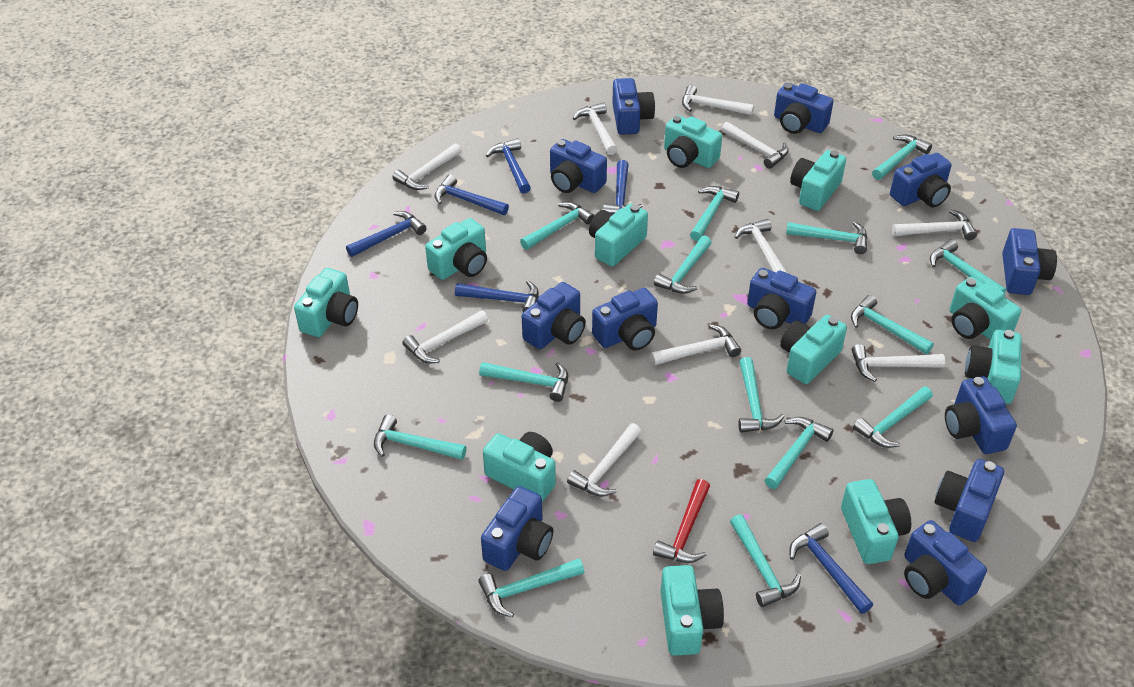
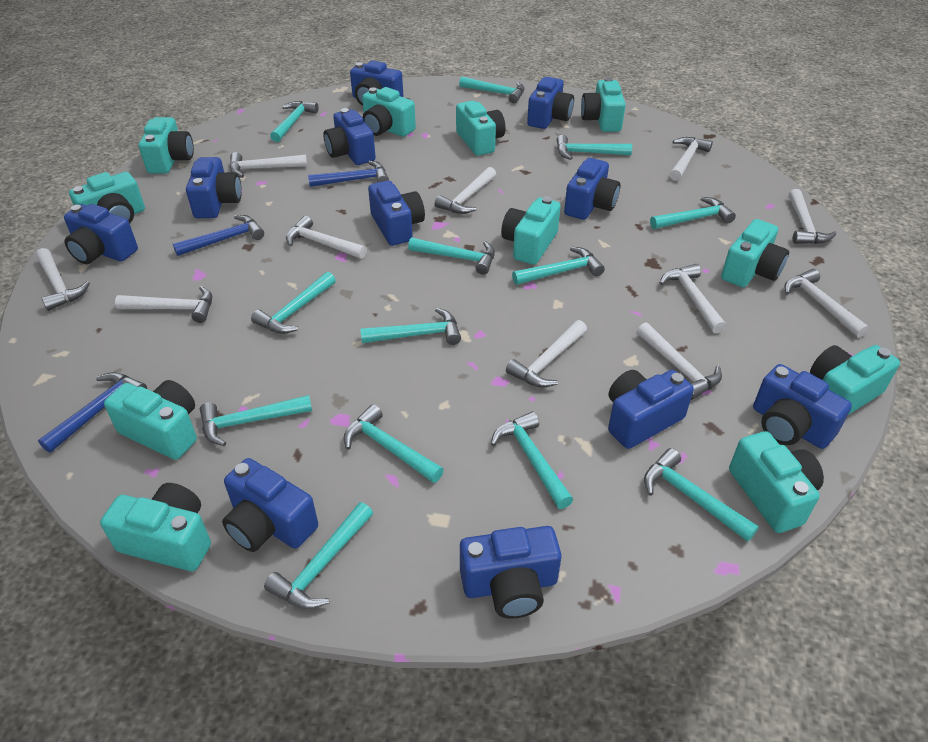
blue camera: [481,486,553,571] [522,282,586,349] [550,139,607,193] [592,288,658,350] [612,78,655,135] [747,268,816,329] [774,83,833,134] [890,153,952,207] [904,520,987,606] [934,459,1004,542] [945,377,1017,454] [1002,228,1057,295] = 12 -> [64,204,138,264] [186,157,242,218] [222,458,318,552] [324,108,376,165] [350,60,403,106] [368,180,425,246] [460,526,562,619] [527,77,574,129] [564,158,620,220] [608,370,694,449] [753,364,852,449] = 11
blue hammer: [346,211,426,257] [434,174,509,215] [455,280,539,312] [486,138,531,194] [603,160,643,214] [789,523,873,614] = 6 -> [38,372,147,453] [173,215,264,256] [308,161,389,187] = 3
red hammer: [653,479,710,563] = 1 -> none = 0
turquoise hammer: [374,415,467,460] [478,559,584,617] [479,362,568,402] [520,202,595,250] [654,236,712,294] [690,186,739,241] [730,514,801,607] [739,357,784,433] [764,417,834,489] [786,222,867,254] [851,295,934,354] [853,386,933,448] [872,135,932,180] [930,239,1006,293] = 14 -> [200,395,312,446] [251,272,336,334] [264,502,373,609] [270,101,319,142] [344,404,444,483] [360,308,461,345] [408,237,495,275] [459,77,524,103] [491,411,573,509] [512,247,605,285] [557,135,632,160] [644,448,759,542] [650,197,736,229] = 13
white hammer: [392,143,462,190] [402,310,488,363] [567,423,642,497] [573,102,618,155] [650,324,741,366] [682,85,754,115] [721,121,789,169] [735,219,787,273] [852,344,945,382] [892,210,977,240] = 10 -> [36,248,90,311] [115,286,212,323] [230,152,307,178] [286,216,367,259] [435,167,496,214] [506,320,587,388] [637,322,722,400] [660,264,726,333] [670,137,713,181] [784,269,869,338] [789,189,836,244] = 11

